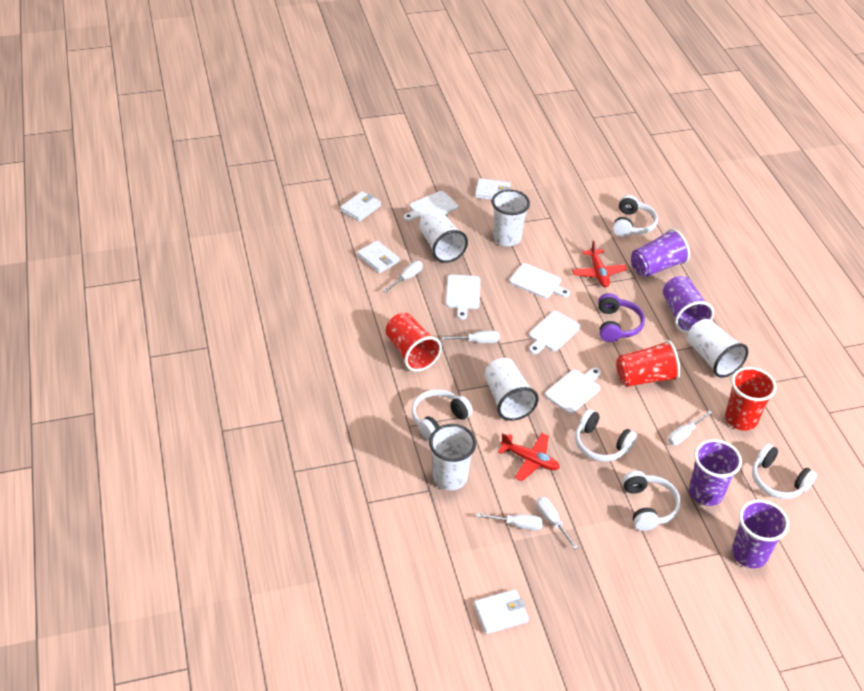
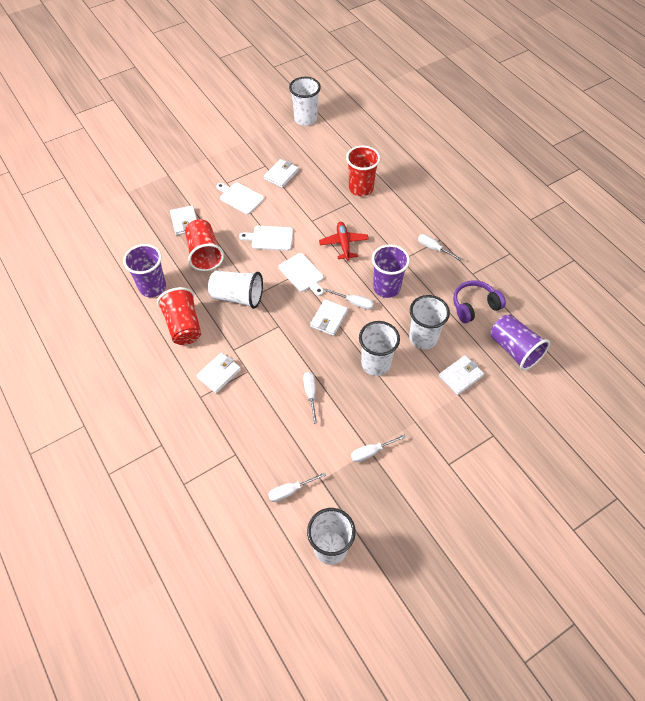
purple cup: [631,228,690,277] [663,276,714,333] [689,439,742,506] [732,499,789,568] = 4 -> [123,244,166,297] [372,244,410,298] [490,315,550,370] = 3
red plane: [498,433,560,481] [572,240,627,287] = 2 -> [319,222,369,260] = 1
white cutting board: [403,191,458,221] [446,275,481,320] [509,263,570,298] [529,311,581,354] [545,368,601,414] = 5 -> [216,182,264,214] [239,226,293,251] [278,253,324,296] = 3
white headphones: [411,389,473,441] [575,409,637,462] [613,195,658,237] [622,471,681,531] [752,444,817,499] = 5 -> none = 0
white wallet: [340,191,381,222] [357,240,400,273] [474,589,529,634] [475,178,511,200] = 4 -> [170,205,197,235] [196,352,241,393] [264,159,299,188] [310,299,348,336] [439,355,484,395] = 5

